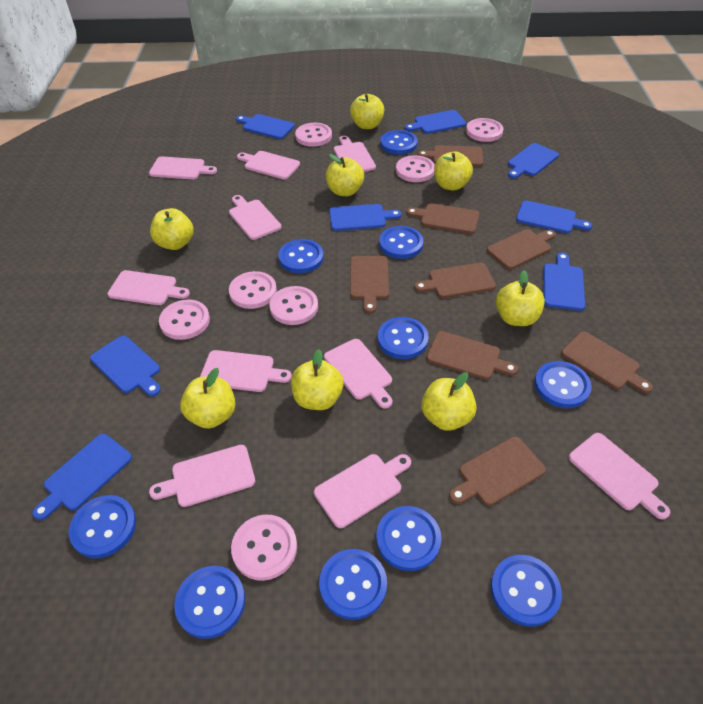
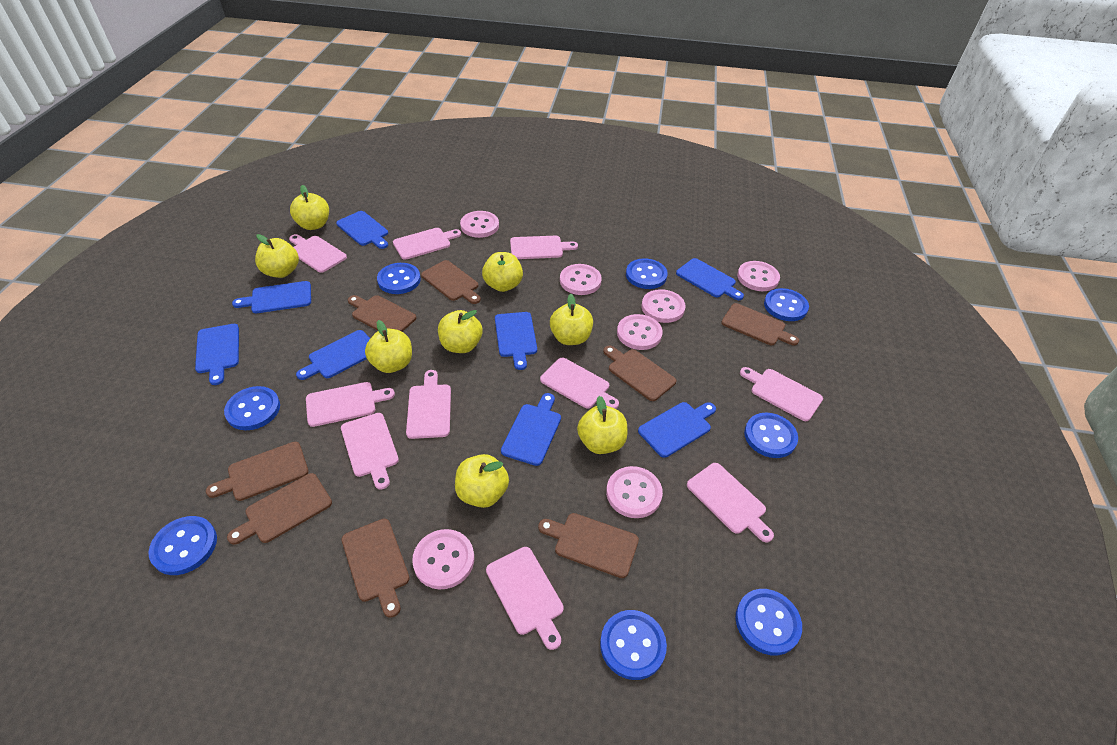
blue button: [69,495,136,558] [174,566,245,639] [278,239,324,273] [319,549,387,620] [376,506,441,571] [378,317,429,359] [379,226,423,259] [380,130,418,155] [491,555,562,627] [534,361,592,408] = 10 -> [148,516,217,575] [224,386,280,430] [377,263,421,294] [600,610,667,680] [626,258,668,289] [736,589,802,655] [744,413,798,458] [764,288,809,321] = 8

